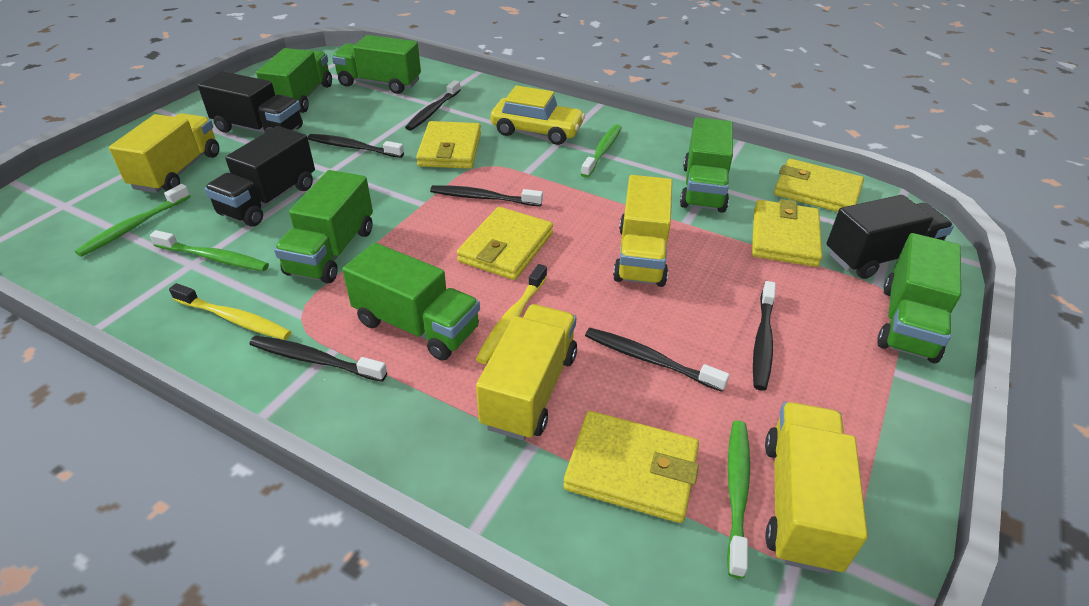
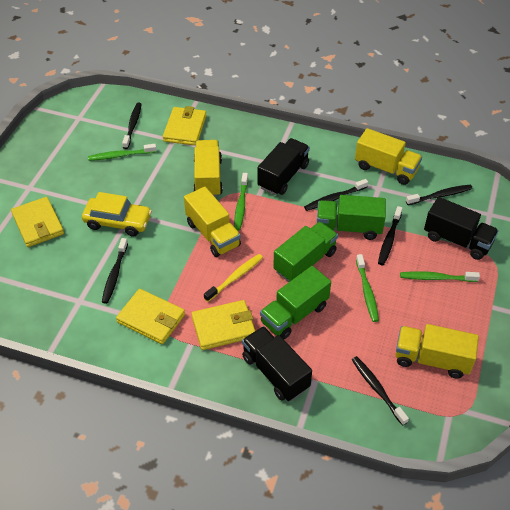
green truck: [256,48,332,113] [274,170,373,284] [332,35,421,94] [342,243,480,360] [680,117,733,213] [877,233,961,363] = 6 -> [260,266,331,339] [273,222,338,282] [317,195,386,240] = 3
yellow toothbrush: [169,283,291,340] [476,264,547,364] = 2 -> [204,254,263,302] = 1
yellow wallet: [416,121,481,169] [457,207,553,280] [563,411,699,523] [752,199,822,267] [774,159,864,212] = 5 -> [11,197,64,247] [116,289,185,344] [163,106,207,146] [191,300,255,350] = 4

